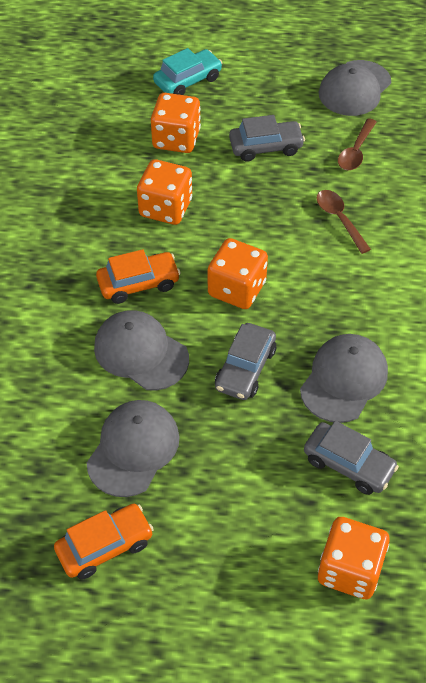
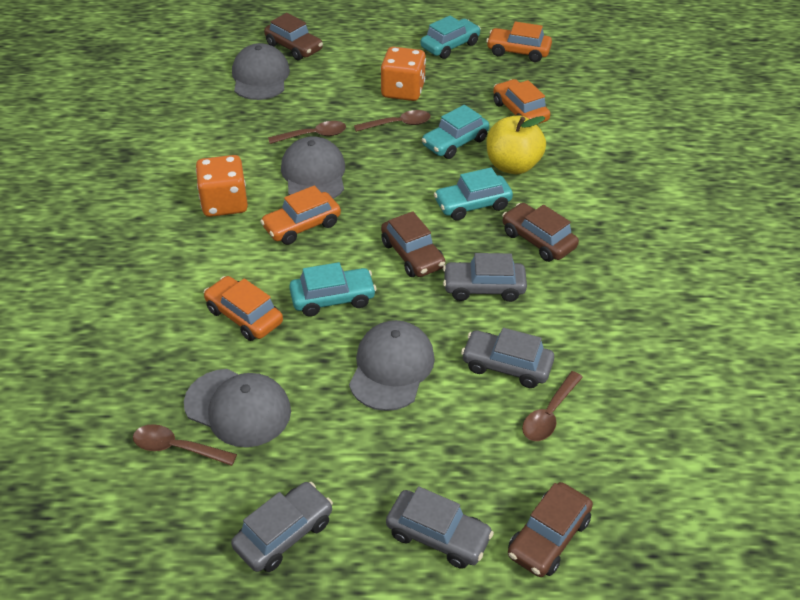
brown car: none = 0 -> [264,13,323,60] [381,211,445,277] [502,203,579,262] [508,482,593,577] = 4
brown spoon: [316,190,371,254] [338,118,377,170] = 2 -> [133,424,237,466] [268,121,346,144] [354,110,431,132] [522,371,583,441] = 4
grey car: [215,323,276,400] [229,115,305,162] [304,421,399,495] = 3 -> [231,482,333,572] [386,486,494,569] [443,253,527,302] [461,328,554,388] = 4
orange car: [54,504,154,580] [96,249,181,304] = 2 -> [204,276,283,341] [260,185,341,245] [486,22,552,62] [493,79,550,125] = 4
orange dice: [137,159,192,225] [151,93,201,153] [208,238,268,309] [318,517,390,599] = 4 -> [196,155,248,217] [381,47,426,101] = 2
turquoise car: [153,48,222,95] = 1 -> [289,262,377,317] [420,16,481,59] [422,105,489,159] [434,167,513,221] = 4
yellow apple: none = 0 -> [487,115,546,174] = 1

